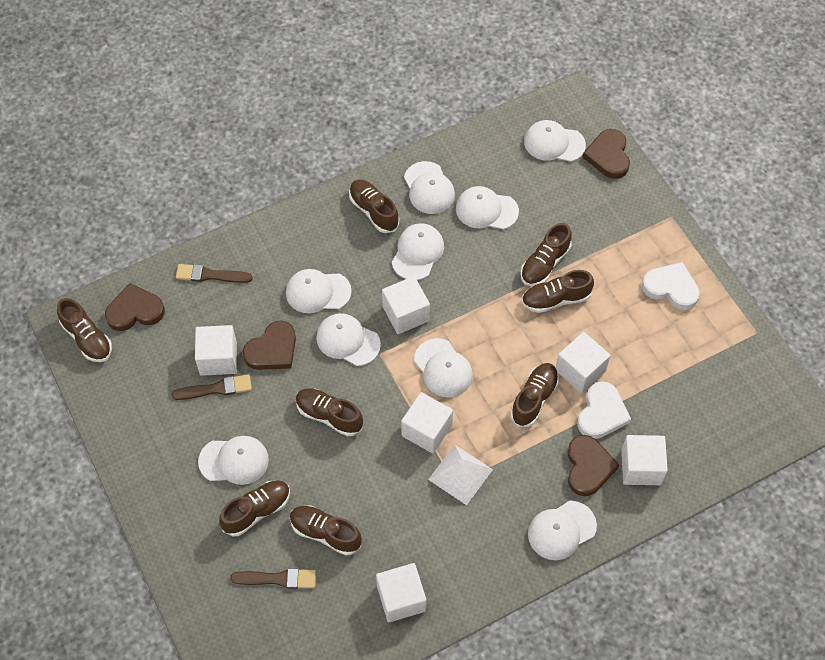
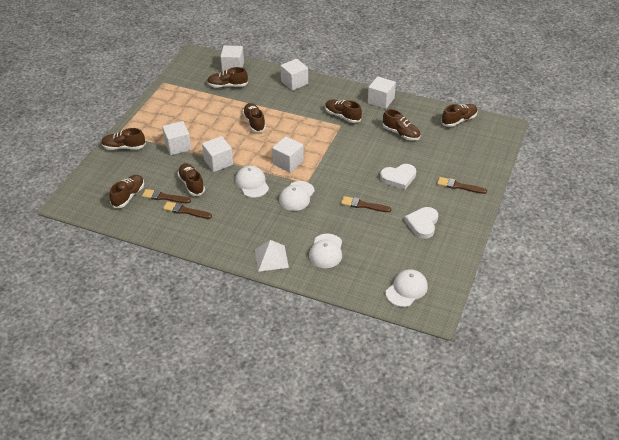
brown brush: [171,374,252,400] [176,264,253,283] [230,568,316,589] = 3 -> [142,189,191,203] [163,201,212,219] [341,196,392,212] [437,177,487,194] = 4
brown heart: [105,283,165,331] [243,320,296,370] [567,435,619,496] [583,129,630,179] = 4 -> none = 0
white cap: [198,436,269,485] [286,269,352,313] [316,313,381,366] [392,223,444,280] [404,161,455,214] [414,338,473,397] [456,186,519,229] [524,120,586,162] [528,501,597,560] = 9 -> [235,166,269,198] [279,181,315,211] [309,234,342,268] [386,269,428,307] = 4

